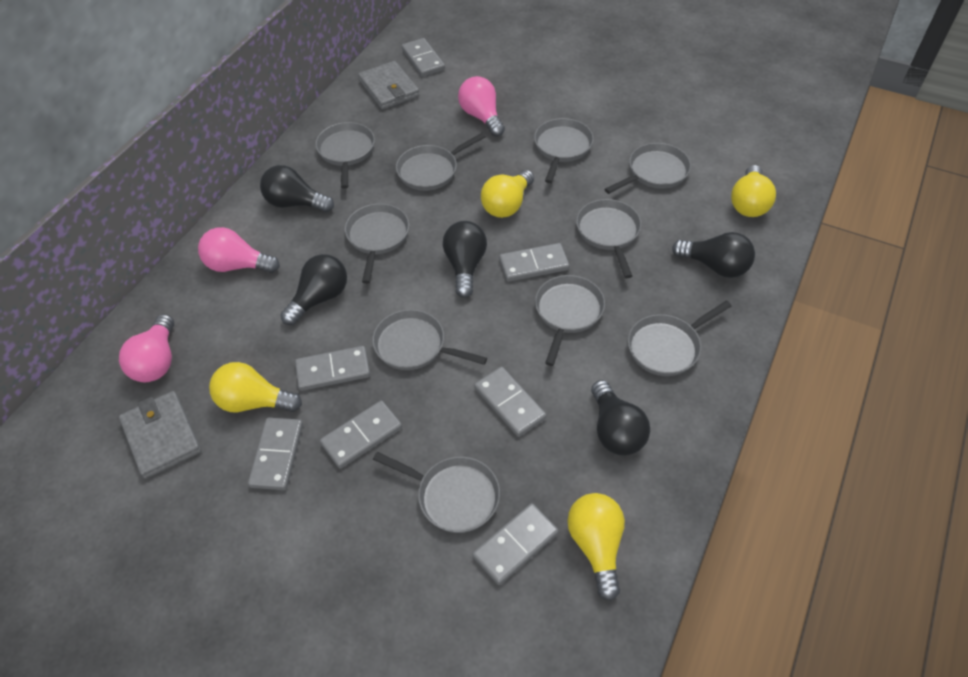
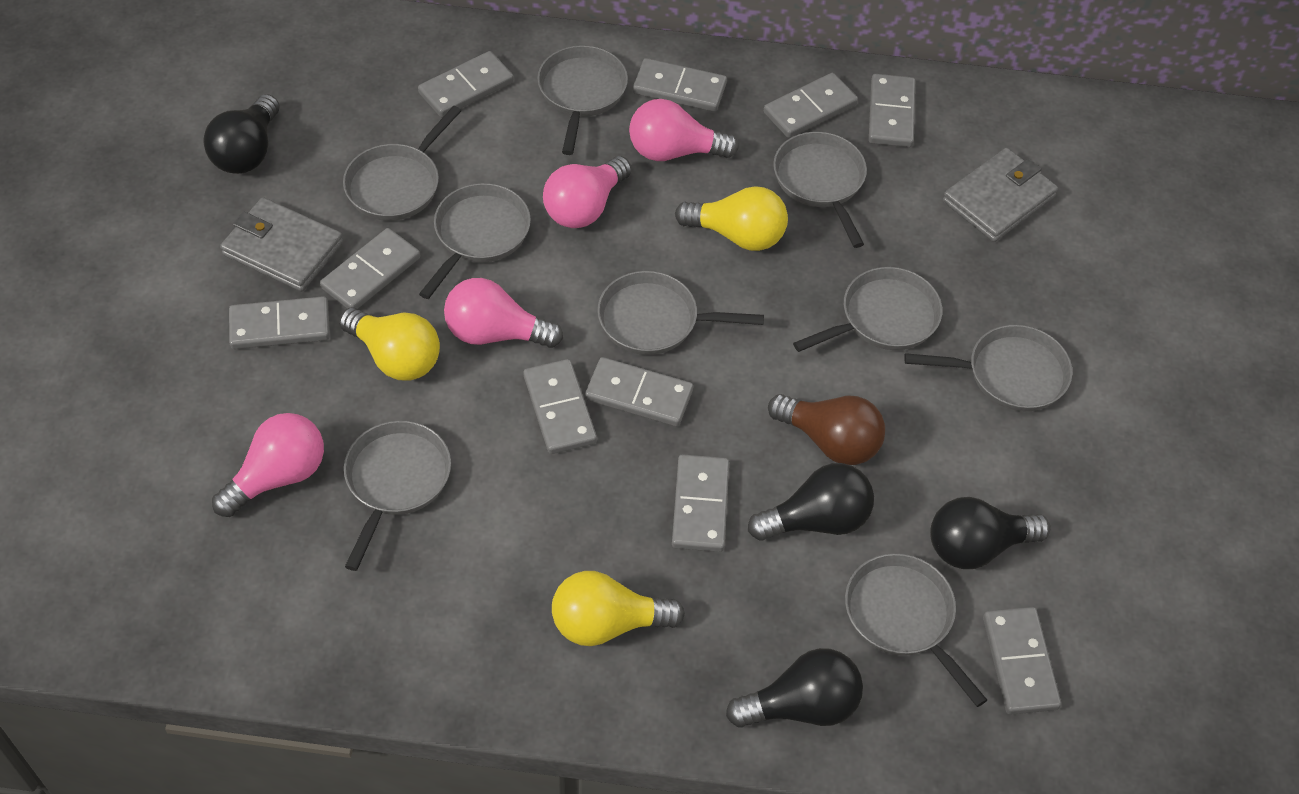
black light bulb: [260,165,334,212] [280,254,347,325] [443,221,487,298] [591,380,650,455] [672,232,755,278] = 5 -> [203,94,280,174] [726,648,863,728] [748,463,874,541] [930,497,1051,569] = 4
brown light bulb: none = 0 -> [768,394,885,465] = 1
grey domino: [248,417,303,490] [295,346,370,391] [320,401,402,468] [402,38,445,77] [472,503,559,585] [474,367,546,437] [499,243,569,282] = 7 -> [229,296,330,349] [320,228,420,309] [418,51,514,117] [524,359,597,454] [585,357,693,426] [633,58,727,112] [672,454,729,552] [764,73,858,138] [869,74,915,147] [983,607,1061,715] = 10
grey pan: [315,122,375,189] [345,203,409,284] [372,309,487,370] [373,452,500,533] [396,133,486,191] [534,118,594,183] [535,275,605,366] [576,199,641,278] [604,143,691,194] [628,300,731,376] = 10 -> [343,106,461,221] [344,421,451,571] [419,183,531,299] [537,45,628,155] [597,271,764,355] [773,132,867,248] [793,267,942,352] [845,553,987,707] [904,325,1073,411] = 9
pink light bulb: [119,314,174,382] [198,227,280,273] [458,76,505,137] = 3 -> [212,413,324,517] [444,278,563,348] [543,156,632,228] [629,99,739,161] = 4
yellow light bulb: [209,362,302,412] [481,170,534,218] [567,493,625,601] [731,165,776,217] = 4 -> [339,307,440,381] [552,571,685,646] [675,186,788,251] = 3

